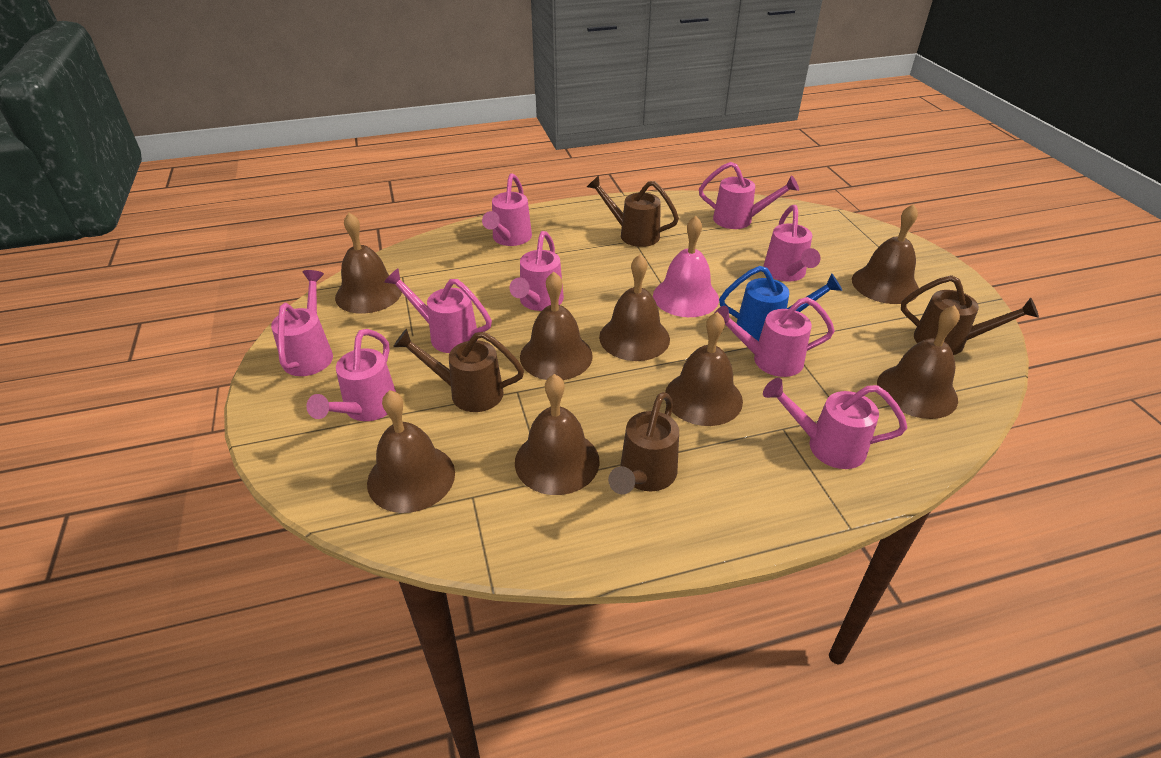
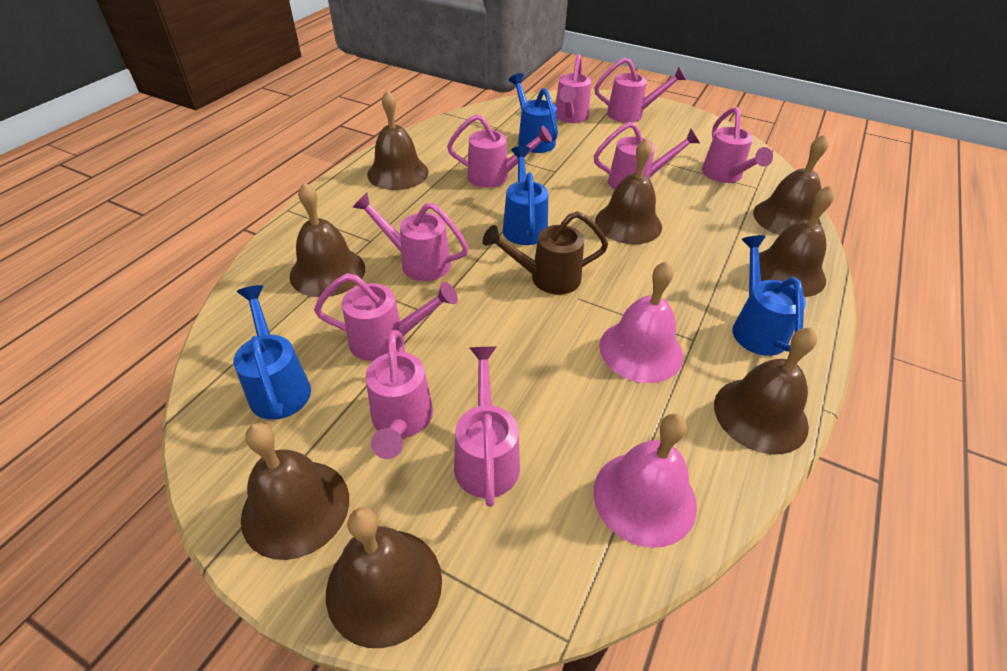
blue watering can: [719,266,842,341] = 1 -> [233,285,311,420] [503,146,548,245] [509,73,558,153] [733,235,806,356] = 4
brown watering can: [393,329,524,412] [587,175,679,247] [608,392,679,494] [901,275,1039,355] = 4 -> [483,211,608,295] = 1
pink bell: [653,216,719,317] = 1 -> [593,413,697,548] [599,261,683,383] = 2

